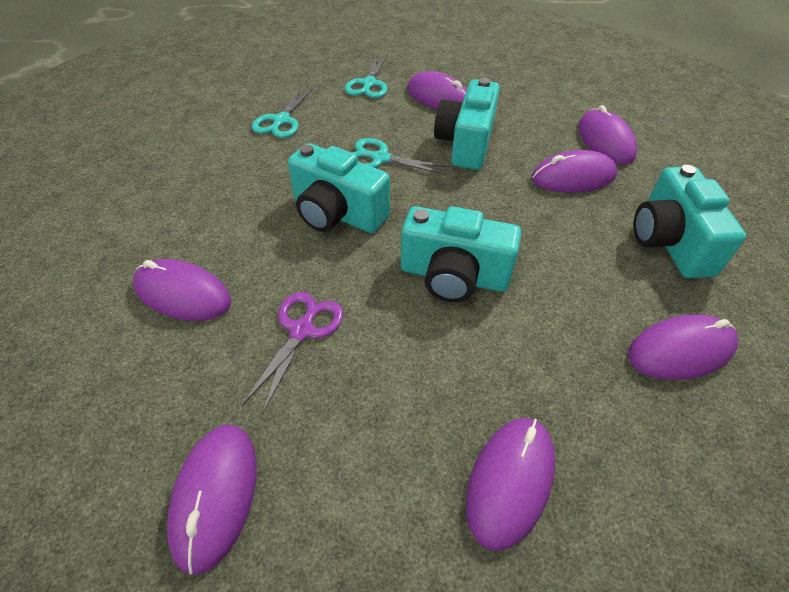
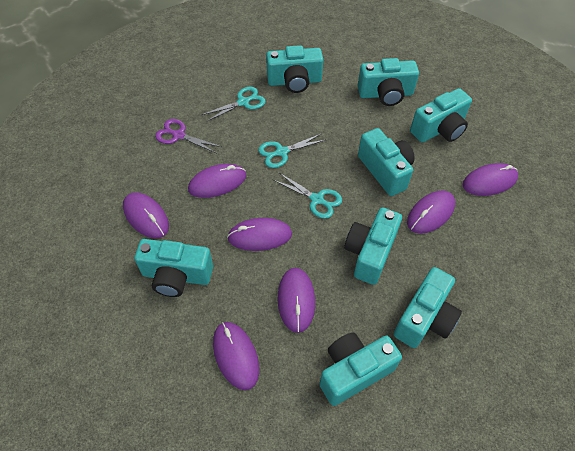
turquoise camera: [288,143,390,233] [401,206,521,302] [434,78,500,170] [634,165,746,278] = 4 -> [134,239,213,297] [266,45,323,93] [319,333,402,406] [344,207,402,285] [358,58,419,106] [358,128,415,196] [394,267,462,348] [410,88,472,143] = 8

